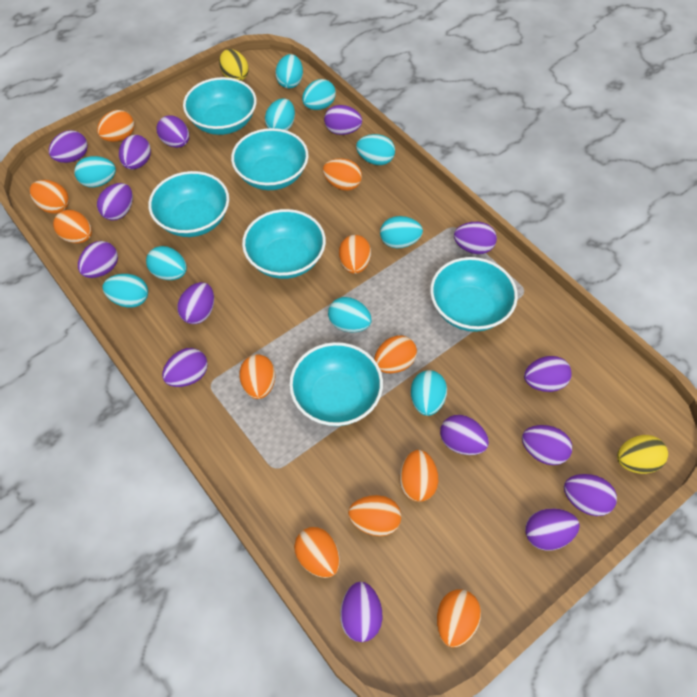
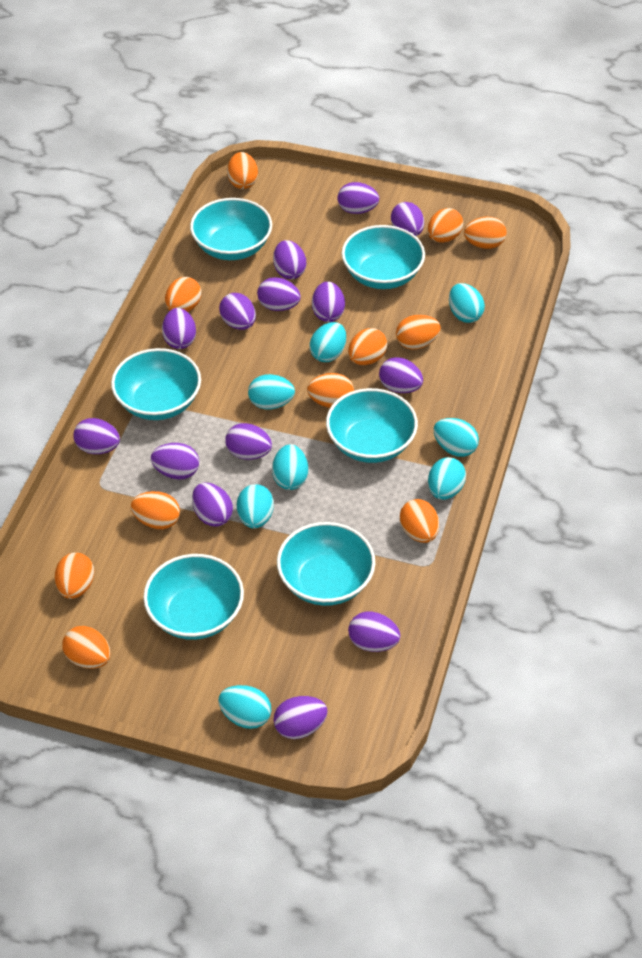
purple egg: [49,130,88,163] [78,241,118,278] [97,183,133,220] [119,135,151,170] [157,115,189,148] [162,348,208,387] [177,282,214,324] [324,105,362,135] [340,582,382,642] [440,415,489,455] [454,222,497,254] [522,425,572,465] [524,356,572,392] [525,509,580,550] [564,474,617,516] = 15 -> [73,418,120,454] [151,443,199,480] [162,308,196,349] [192,483,233,527] [219,293,256,330] [225,423,272,460] [257,277,301,311] [273,240,306,279] [273,696,328,739] [312,281,345,322] [338,182,379,214] [348,611,401,652] [379,357,423,393] [391,202,424,236] = 14
turquoise egg: [74,156,116,188] [102,274,148,308] [146,246,187,280] [265,99,295,131] [275,54,303,88] [302,79,336,110] [328,297,372,332] [356,134,395,165] [380,216,423,248] [411,370,447,416] = 10 -> [218,685,271,729] [237,484,274,529] [248,374,295,410] [272,444,308,490] [310,322,346,362] [428,457,466,500] [434,418,479,457] [449,283,485,323] = 8
yellow egg: [219,49,249,81] [617,435,668,474] = 2 -> none = 0

